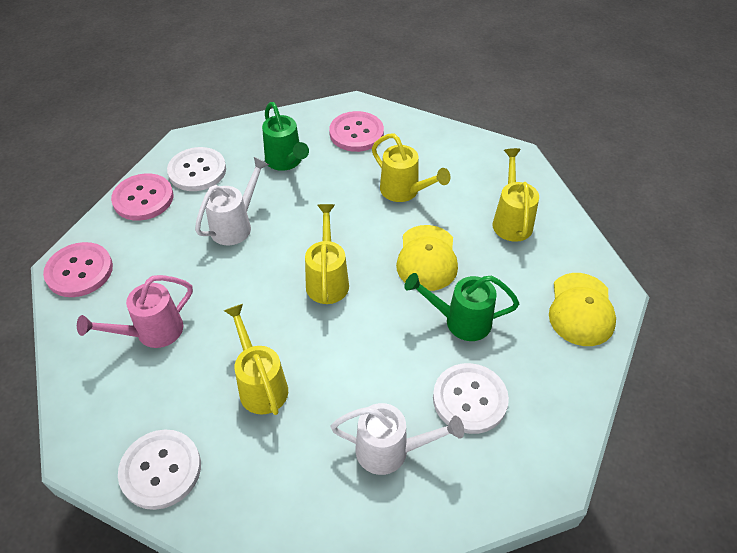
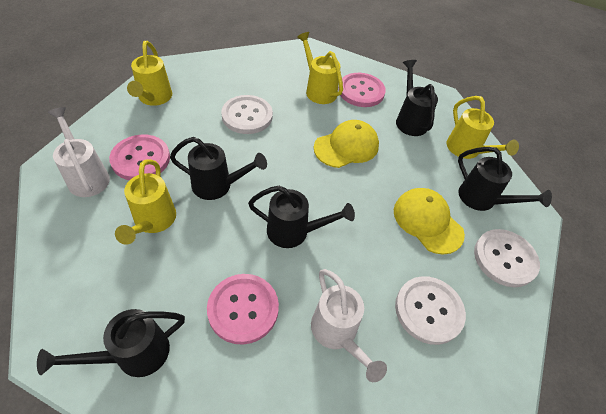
black watering can: none = 0 -> [37,309,185,377] [170,137,267,200] [248,186,355,248] [396,60,438,136] [458,147,552,211] = 5
green watering can: [262,102,309,171] [404,273,519,341] = 2 -> none = 0
pink watering can: [77,275,193,348] = 1 -> none = 0

